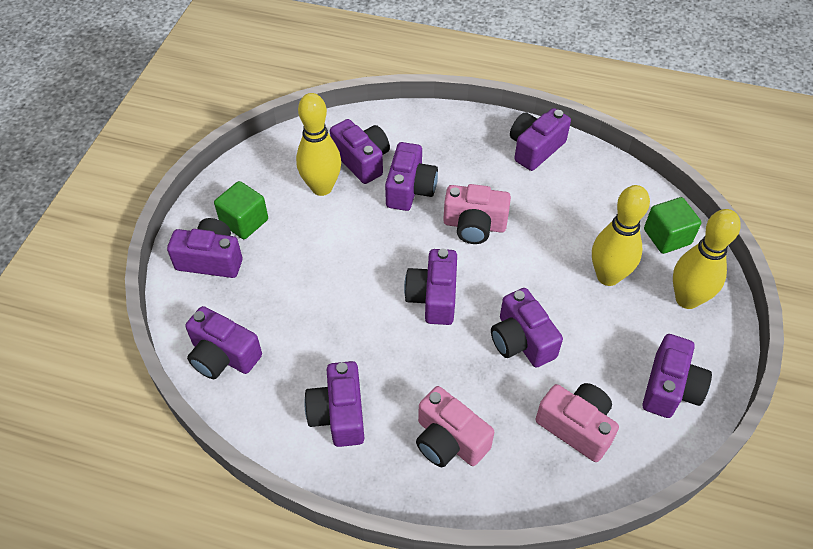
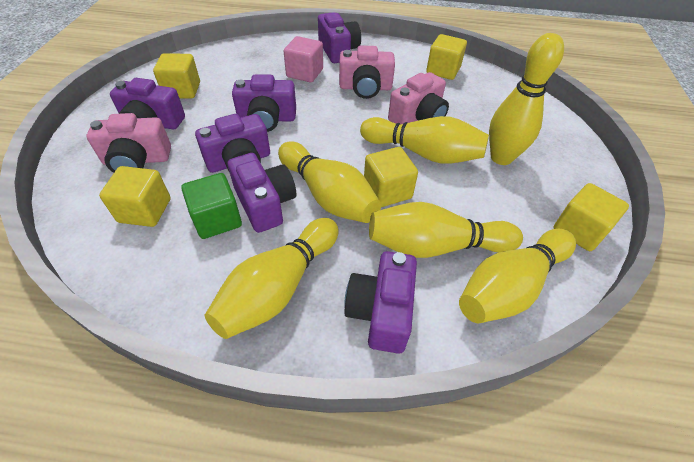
green cube: [214,181,268,239] [644,197,701,254] = 2 -> [182,173,242,239] = 1
pink cube: none = 0 -> [283,36,323,82] = 1
purple camera: [167,218,242,278] [185,306,262,379] [304,361,365,447] [330,119,390,184] [385,142,438,211] [404,249,457,325] [491,288,563,368] [510,108,571,171] [643,334,712,418] = 9 -> [110,78,185,130] [195,114,270,173] [228,153,296,233] [232,75,296,132] [318,12,361,63] [344,251,417,354] = 6
yellow bowling pin: [296,93,341,196] [592,185,650,286] [673,209,741,309] = 3 -> [205,218,339,339] [278,141,381,223] [360,116,489,164] [369,202,523,258] [459,229,576,323] [489,33,564,165] = 6
yellow cube: none = 0 -> [99,166,171,227] [153,53,200,99] [364,147,418,207] [426,34,467,80] [553,183,629,251] = 5

